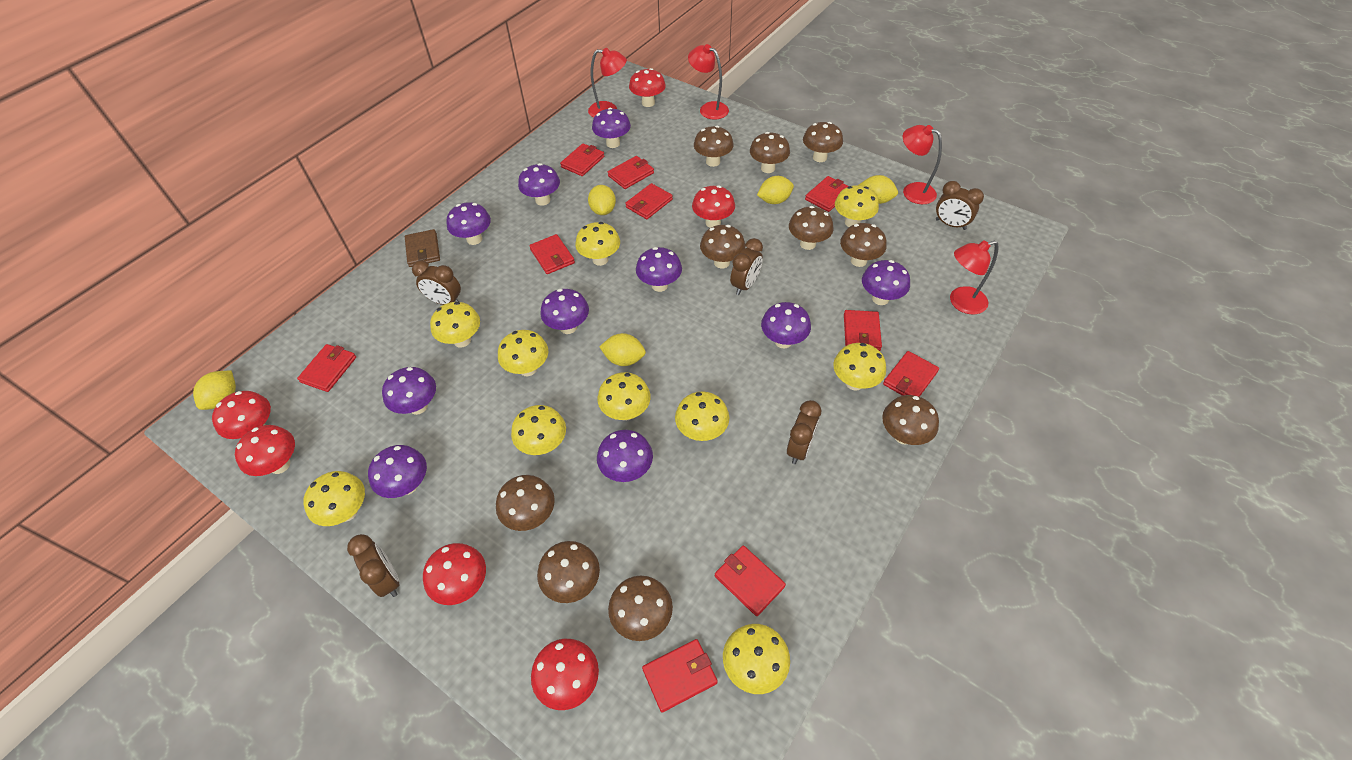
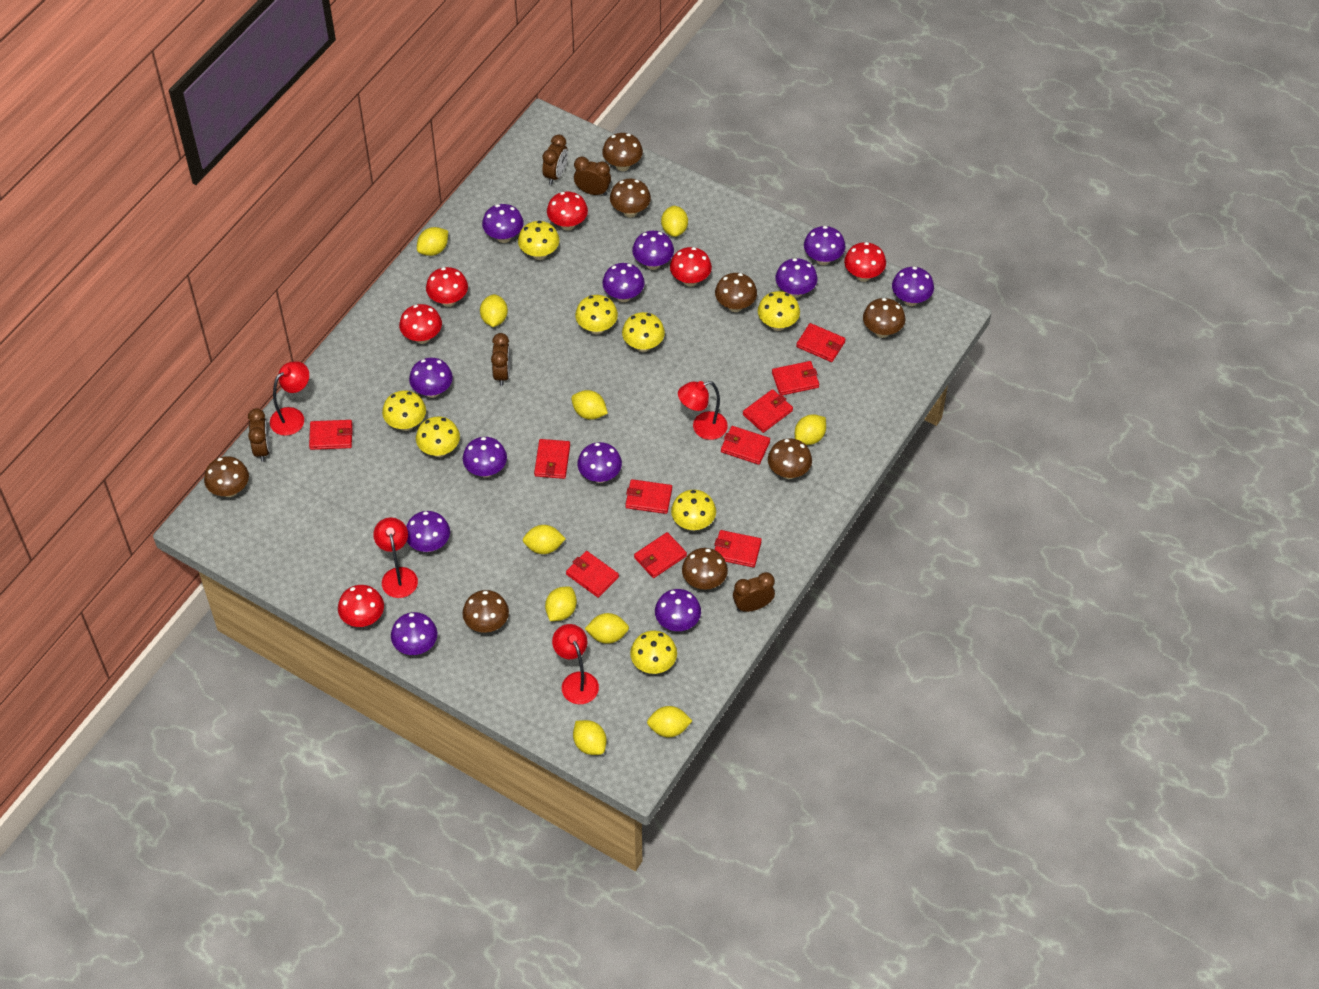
brown mushroom: [496,475,555,531] [537,541,600,603] [608,576,673,641] [694,126,734,167] [700,225,745,268] [750,132,790,173] [789,206,834,250] [803,122,843,162] [840,223,887,267] [882,395,939,445] = 10 -> [204,456,249,497] [462,590,509,633] [602,133,643,171] [610,179,651,218] [682,548,728,590] [715,273,757,312] [768,438,812,479] [863,298,905,338] = 8
brown wallet: [405,229,440,267] = 1 -> none = 0
purple mushroom: [368,445,427,498] [382,367,436,415] [446,202,491,245] [518,163,560,206] [540,289,589,334] [592,108,631,148] [597,430,653,482] [636,247,682,292] [761,302,811,348] [862,260,910,305] = 10 -> [391,612,437,655] [406,511,450,552] [409,358,453,398] [463,437,507,478] [482,204,524,243] [577,442,622,483] [602,263,645,302] [632,231,674,270] [655,589,701,631] [776,258,817,298] [804,226,845,265] [892,267,934,306] = 12
yellow lemon: [193,370,236,410] [588,185,616,215] [599,333,646,366] [757,176,794,204] [859,175,898,204] = 5 -> [417,227,448,256] [480,294,508,327] [523,525,566,554] [545,586,577,621] [571,390,608,420] [573,720,606,755] [585,613,629,644] [647,706,692,737] [661,206,688,237] [795,414,826,445] = 10
yellow mushroom: [303,471,365,526] [430,302,480,347] [498,330,548,376] [511,405,566,455] [575,222,620,266] [598,372,651,421] [675,391,729,441] [723,624,790,694] [833,343,886,390] [835,185,879,227] = 10 -> [382,391,426,431] [416,417,460,457] [518,221,559,260] [575,295,618,335] [622,312,665,352] [630,631,677,674] [671,490,716,531] [758,291,800,331] = 8

